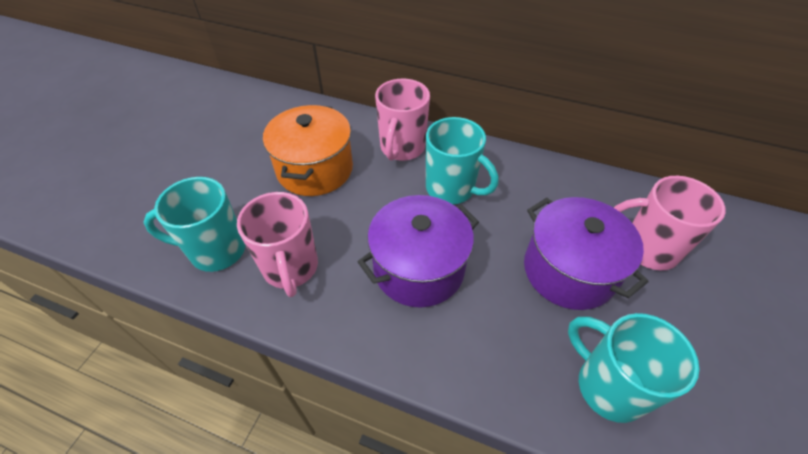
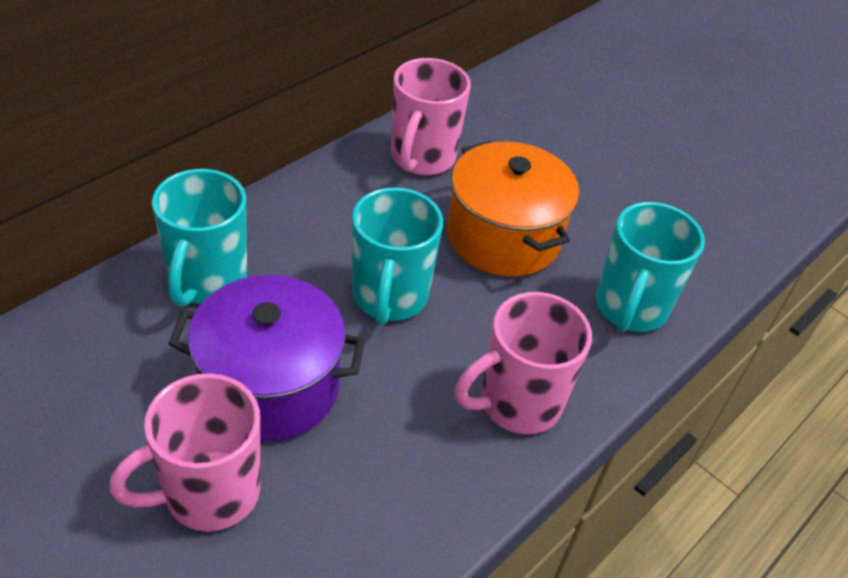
purple pot: [358,195,479,308] [524,197,648,310] = 2 -> [168,275,365,442] = 1

